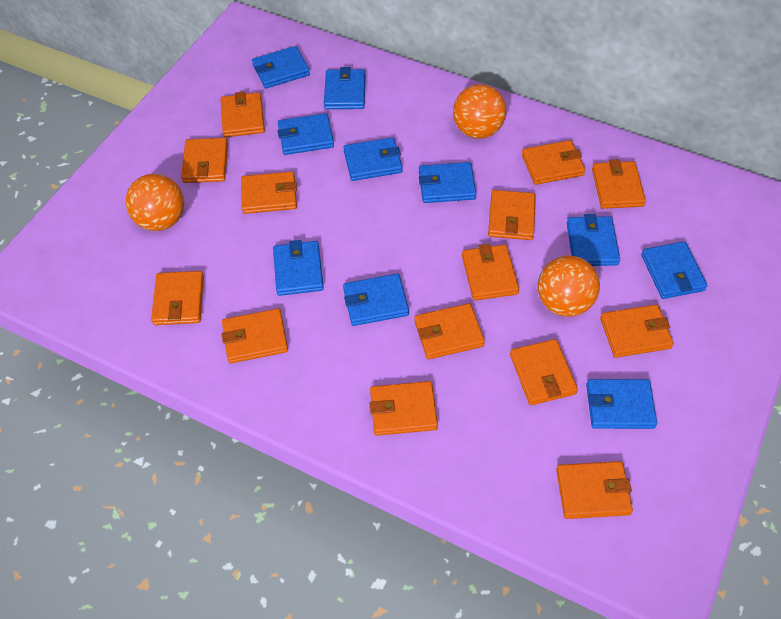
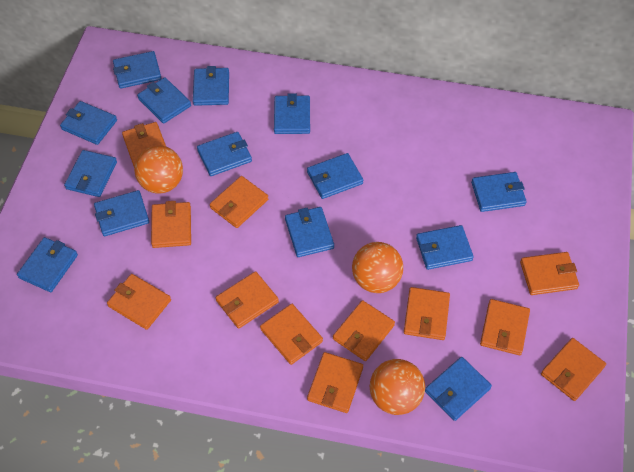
blue wallet: [252,46,310,88] [273,240,324,296] [278,113,334,155] [324,67,366,109] [343,137,403,181] [343,274,409,326] [419,162,477,203] [567,214,620,266] [586,379,657,429] [641,241,708,299] = 10 -> [17,237,78,292] [60,101,117,145] [64,150,117,197] [94,190,149,236] [113,51,161,89] [137,77,191,124] [193,66,229,106] [197,132,252,176] [274,93,310,134] [285,207,334,257] [307,153,363,199] [416,225,474,270] [425,357,492,421] [471,172,527,212] = 14
orange wallet: [151,271,204,325] [181,138,228,183] [220,91,265,137] [222,308,288,363] [241,171,297,214] [370,381,438,436] [414,303,485,359] [462,244,519,301] [488,190,536,240] [510,339,578,405] [522,140,585,185] [556,461,633,519] [592,159,646,209] [600,304,674,358] = 14 -> [107,274,171,330] [122,122,166,167] [151,201,191,248] [210,176,268,228] [216,271,279,329] [260,304,323,365] [307,352,363,413] [333,300,395,361] [404,287,450,340] [480,299,530,355] [520,252,579,295] [541,338,606,401] = 12

